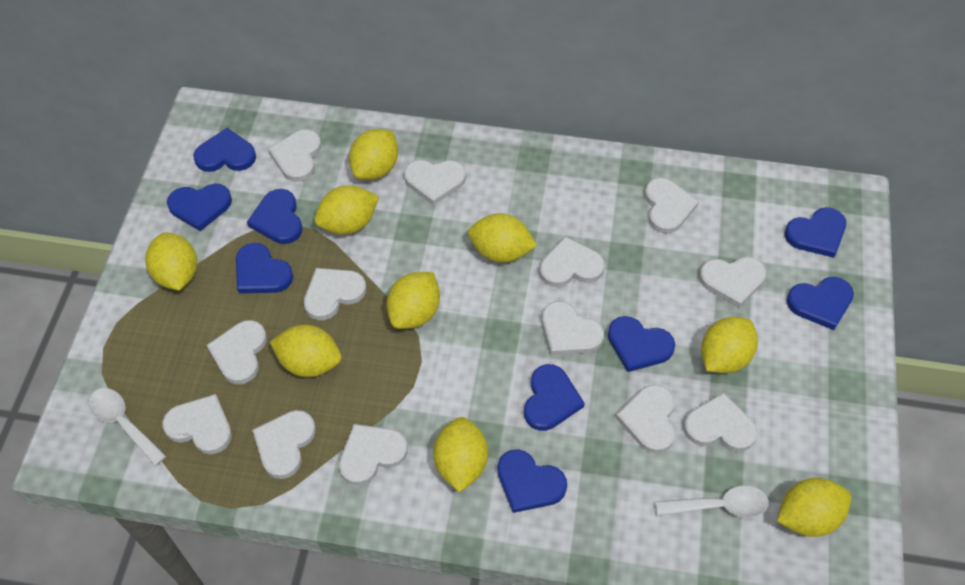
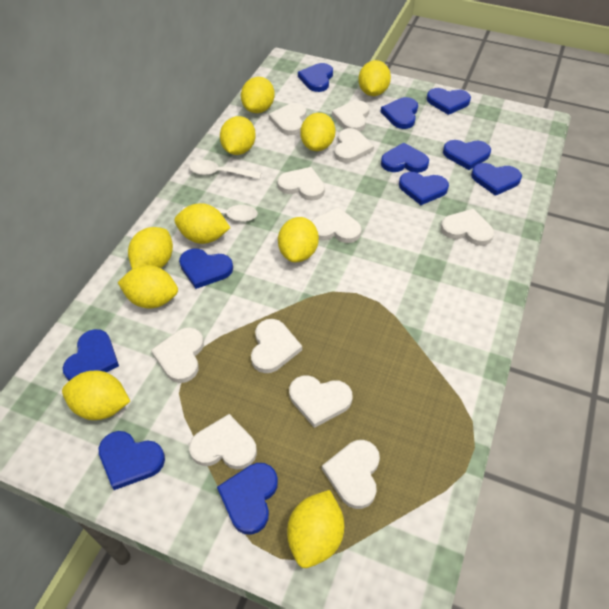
blue heart: [167,184,232,231] [193,128,256,172] [236,243,293,293] [247,189,302,244] [498,450,567,513] [524,364,585,431] [608,316,675,372] [785,207,846,258] [787,277,854,330] = 9 -> [63,329,119,381] [98,431,165,490] [179,249,233,289] [217,463,278,535] [298,63,333,92] [381,97,418,129] [381,143,429,173] [399,172,449,205] [427,88,471,115] [443,140,491,170] [471,163,522,196] = 11
white heart: [162,394,232,454] [206,320,267,384] [252,410,316,479] [268,129,321,182] [304,268,366,320] [339,424,408,485] [404,160,466,206] [540,237,605,287] [542,301,604,355] [615,384,675,453] [645,178,699,234] [683,392,757,452] [699,257,766,308] = 13 -> [151,327,204,383] [189,414,257,470] [251,319,302,373] [269,103,306,135] [277,167,325,201] [289,375,353,428] [311,207,362,243] [322,440,380,509] [332,100,369,132] [334,128,374,163] [441,209,494,246] = 11
yellow lemon: [146,232,197,291] [270,325,342,377] [315,185,379,235] [349,129,398,180] [387,272,440,329] [433,417,488,492] [468,213,537,263] [701,317,758,373] [777,478,851,537] = 9 -> [62,370,130,420] [117,265,178,309] [128,227,173,269] [174,203,230,244] [220,116,256,155] [241,77,275,113] [278,217,319,262] [287,490,344,568] [300,113,335,151] [358,60,391,96] = 10

